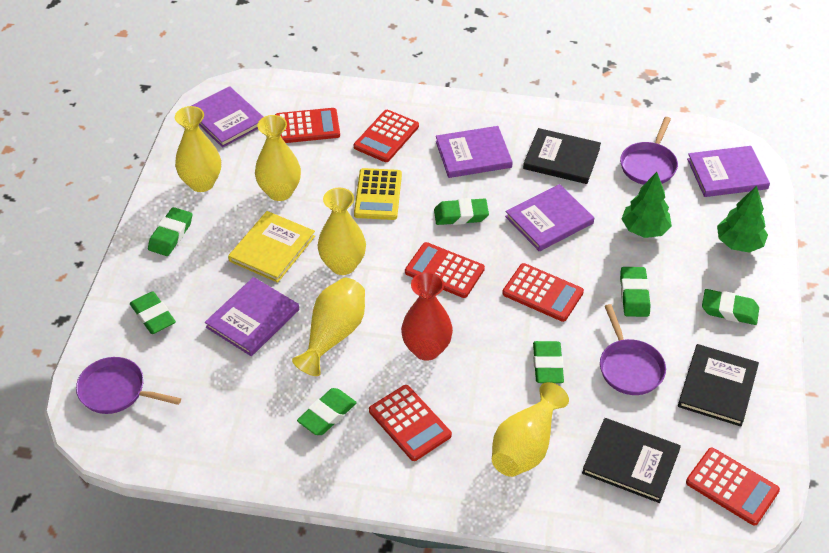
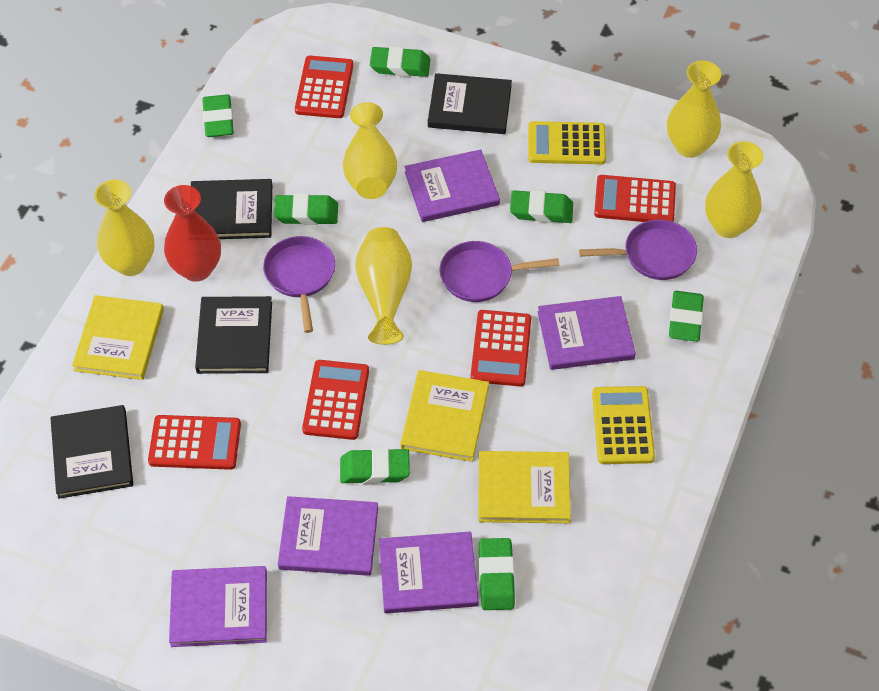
black book: [523,128,601,184] [582,418,681,503] [678,344,759,426] = 3 -> [50,405,133,499] [191,179,272,239] [195,296,272,374] [428,73,512,134] = 4
green tree: [621,172,672,238] [717,186,768,253] = 2 -> none = 0
red calculator: [275,108,340,143] [354,110,419,162] [369,385,452,461] [405,242,485,298] [502,263,584,322] [686,448,780,526] = 6 -> [148,415,241,470] [295,56,354,118] [302,360,369,440] [470,310,531,386] [594,175,676,222] = 5
yellow book: [228,211,315,283] = 1 -> [72,295,164,380] [400,370,489,462] [479,451,571,523] = 3
yellow calculator: [354,168,402,220] = 1 -> [528,121,606,164] [592,386,655,464] = 2

